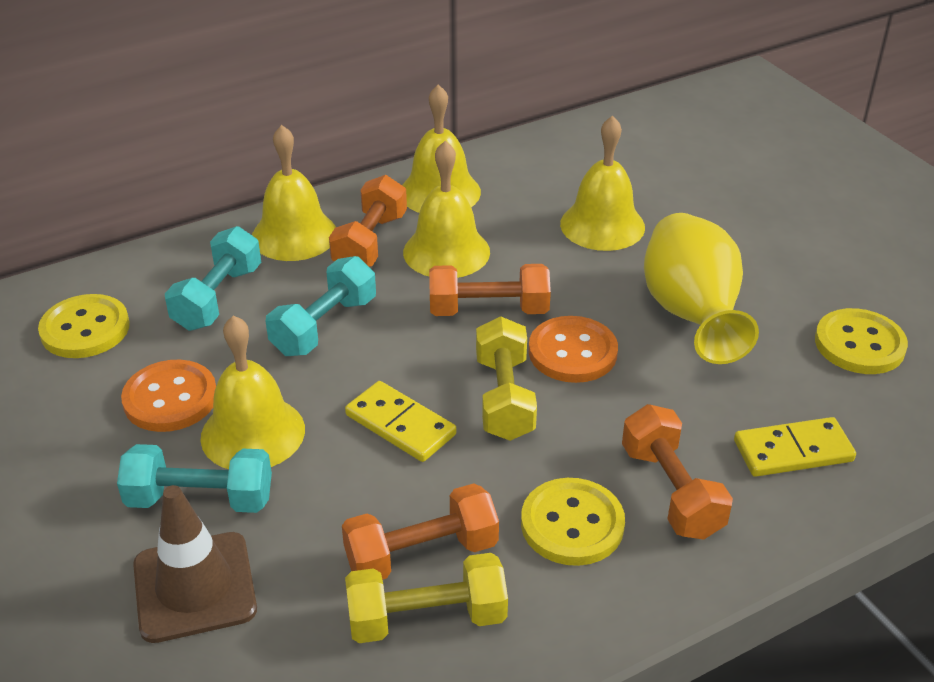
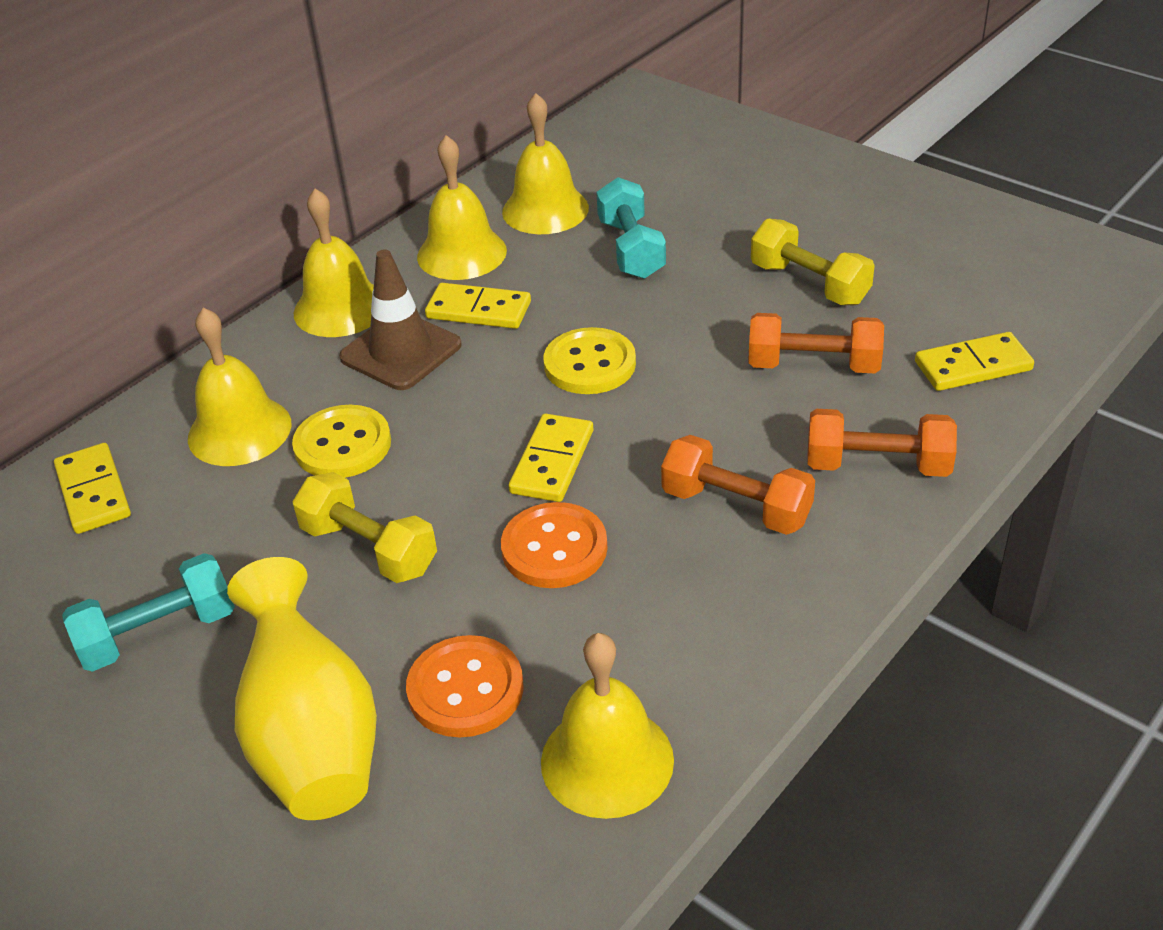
orange dumbbell: [329,175,407,267] [342,483,499,580] [429,264,551,316] [622,404,733,540] = 4 -> [661,435,815,535] [748,313,884,373] [807,409,957,477] = 3
turquoise dumbbell: [117,444,272,513] [165,226,261,331] [266,256,376,356] = 3 -> [62,553,235,672] [596,177,666,279] = 2
yellow button: [38,294,130,358] [521,478,625,566] [815,308,908,374] = 3 -> [292,405,391,478] [543,327,636,394] = 2
yellow domino: [345,381,457,462] [734,417,856,477] = 2 -> [54,443,131,534] [425,283,531,329] [509,414,593,502] [915,332,1034,391] = 4

